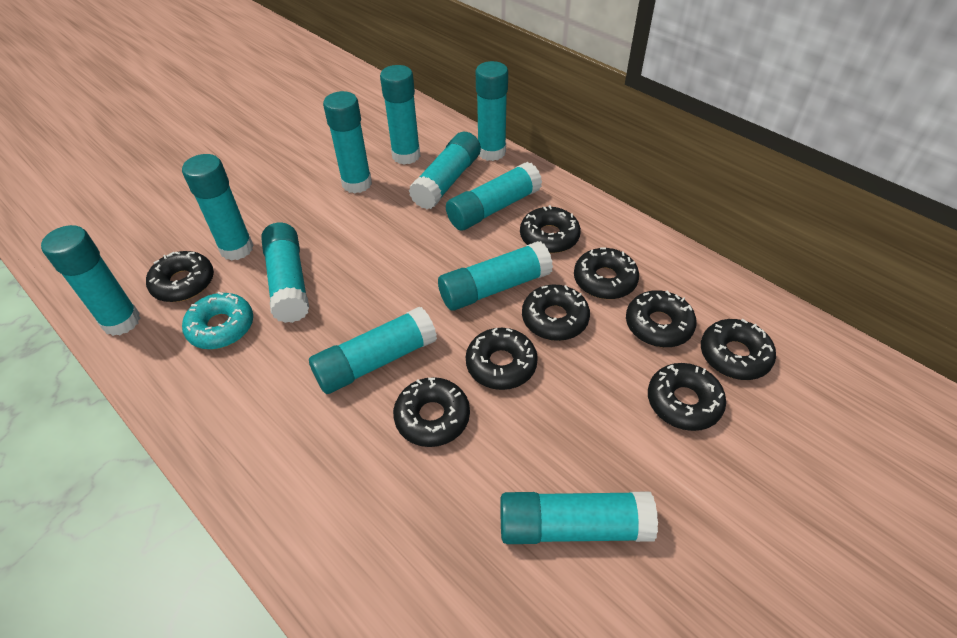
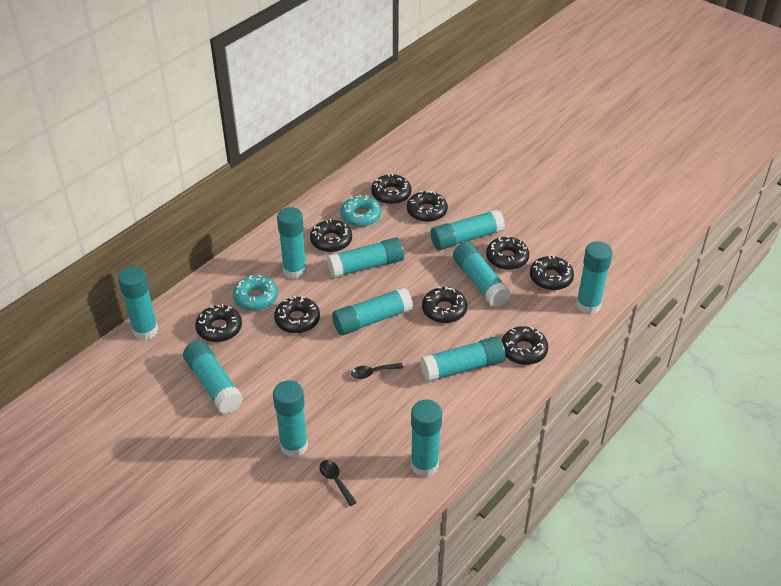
black spoon: none = 0 -> [319,460,357,506] [351,363,403,379] = 2
turquoise donut: [182,292,253,349] = 1 -> [233,275,278,311] [340,195,382,227] = 2

